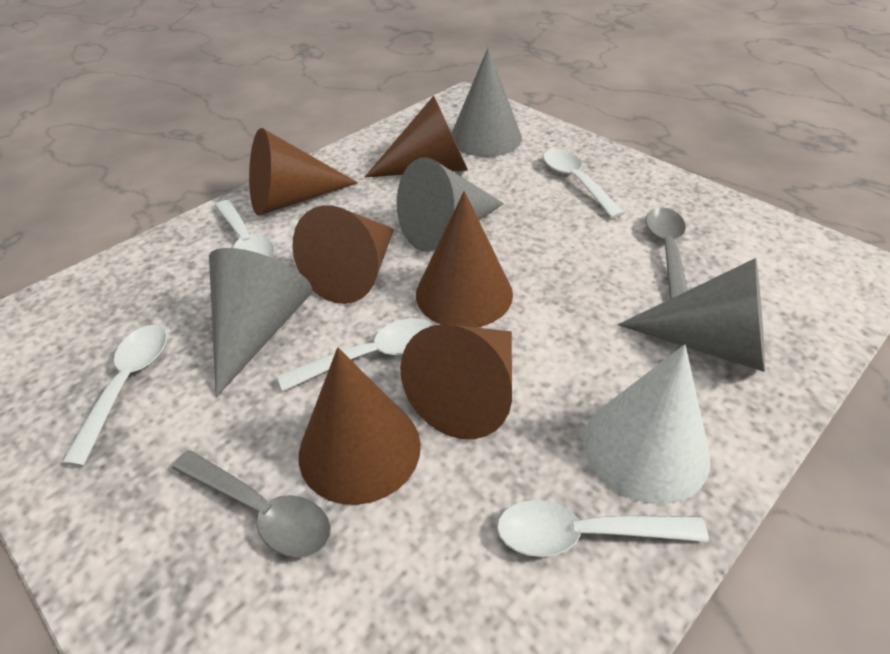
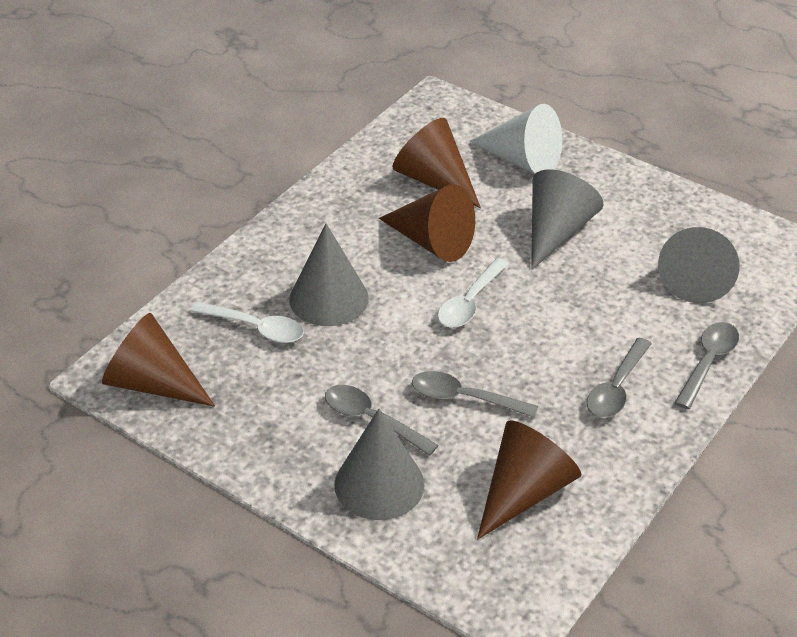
brown cone: [249,128,358,216] [292,205,394,304] [299,347,421,505] [365,96,468,177] [400,324,512,439] [416,191,513,328] = 6 -> [102,313,215,407] [379,184,475,262] [392,118,481,208] [477,420,581,540] = 4
grey spoon: [172,450,331,558] [646,207,688,299] = 2 -> [325,385,439,456] [412,371,538,418] [587,338,652,418] [675,322,739,409] = 4
white spoon: [62,325,167,466] [215,200,275,258] [277,318,433,392] [497,500,709,557] [543,149,625,218] = 5 -> [190,302,304,343] [438,258,509,328] = 2

